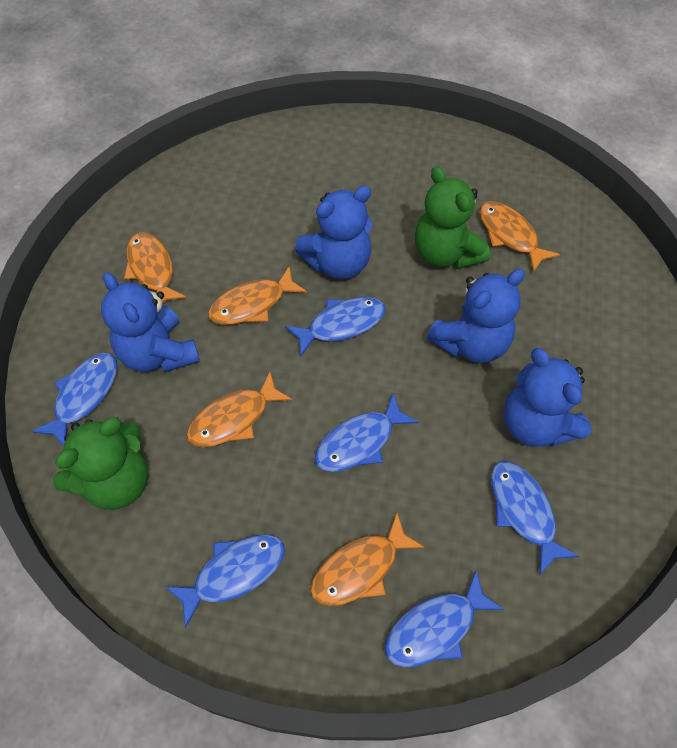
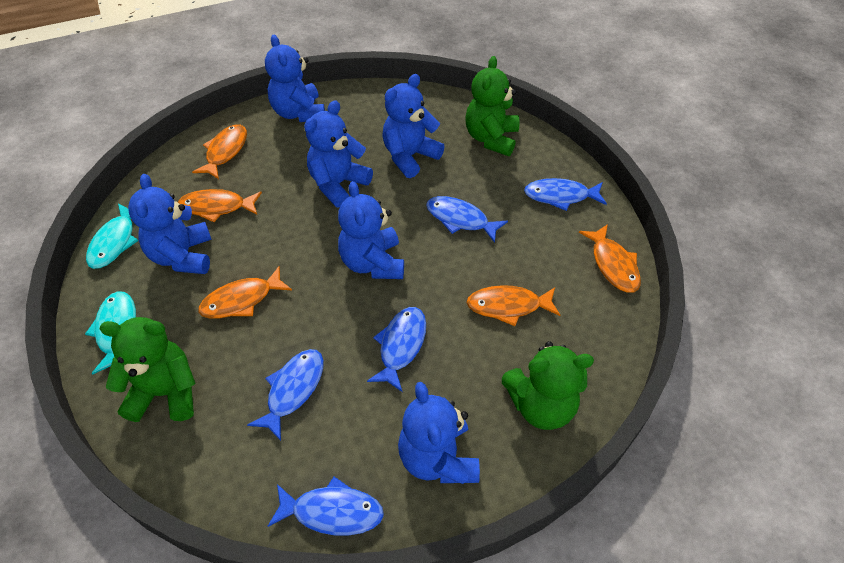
blue fish: [31,353,118,446] [165,534,285,628] [285,297,386,356] [315,393,419,472] [385,570,504,667] [491,461,579,574] = 6 -> [247,349,324,441] [268,477,384,536] [367,307,426,392] [426,196,508,243] [524,178,607,211] = 5
blue teddy bear: [101,272,200,372] [295,186,373,279] [426,269,525,363] [504,348,592,447] = 4 -> [128,174,212,274] [265,35,325,122] [304,100,373,208] [338,181,404,279] [382,74,445,178] [398,382,480,484] = 6
green teddy bear: [53,417,148,510] [415,166,490,269] = 2 -> [99,317,196,422] [465,56,519,156] [502,341,594,430] = 3
turquoise fish: none = 0 -> [85,291,136,374] [86,203,139,269] = 2

